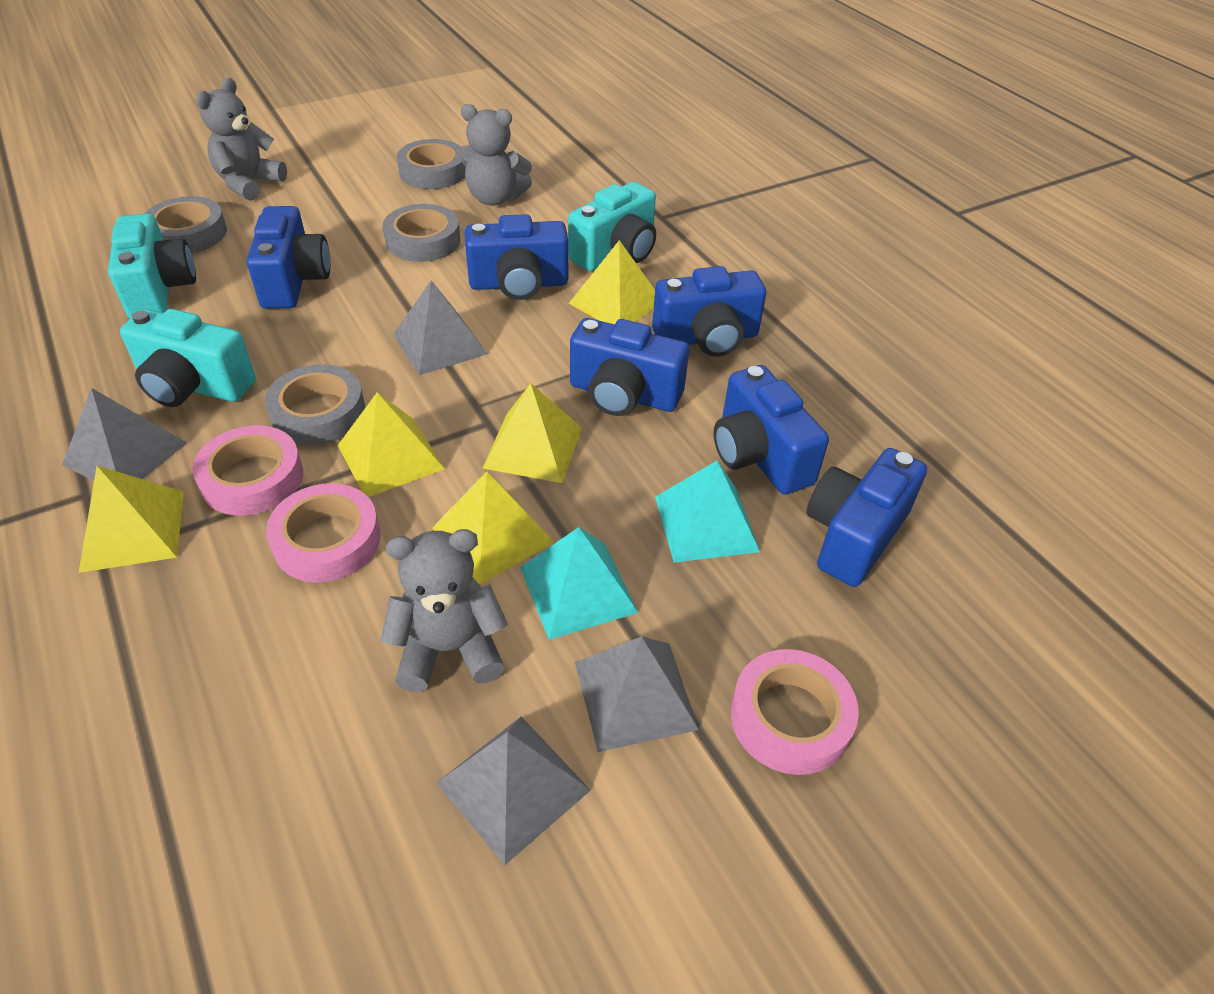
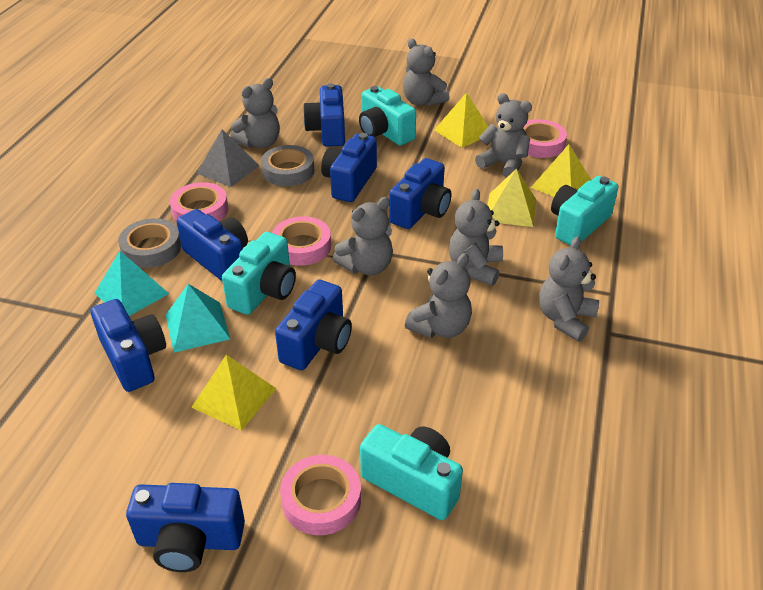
blue camera: [247,206,330,309] [465,214,568,300] [570,318,689,416] [652,266,766,357] [714,365,829,495] [807,448,927,587] = 6 -> [91,299,166,392] [126,483,245,572] [177,209,248,281] [275,280,352,370] [303,83,345,147] [321,133,377,202] [389,158,451,229] = 7
grey pyramid: [62,388,187,481] [393,280,487,375] [436,717,591,865] [575,636,699,752] = 4 -> [197,129,259,187] = 1
grey tape: [145,196,227,253] [265,364,365,445] [383,204,460,262] [397,139,466,189] = 4 -> [118,218,181,268] [261,145,315,186] = 2
grey teddy bear: [196,78,287,201] [380,529,508,692] [461,104,532,206] = 3 -> [231,78,280,148] [333,197,393,275] [403,38,450,107] [405,253,472,338] [449,189,503,286] [475,93,532,178] [539,236,599,342] = 7
pink tape: [192,425,303,516] [266,483,381,582] [731,649,859,775] = 3 -> [170,182,228,222] [272,216,331,266] [280,455,361,535] [523,119,567,158] = 4
turquoise camera: [108,213,196,319] [120,309,256,407] [568,182,656,271] = 3 -> [222,232,296,315] [359,86,416,146] [360,424,463,520] [551,176,618,245] = 4
yellow pyramid: [79,466,184,573] [338,392,445,497] [432,471,555,585] [483,383,582,483] [569,240,655,324] = 5 -> [191,355,277,431] [434,92,488,148] [488,168,536,227] [531,144,591,197] = 4

